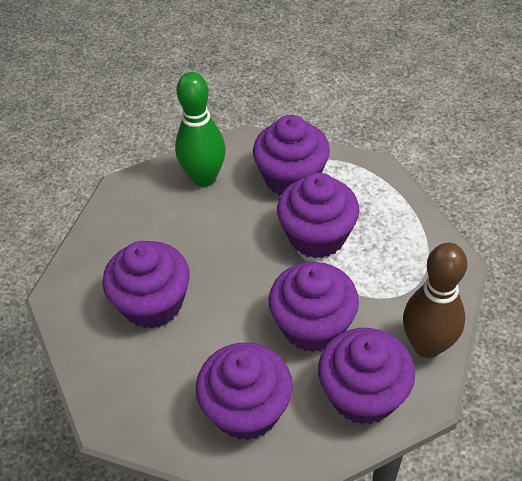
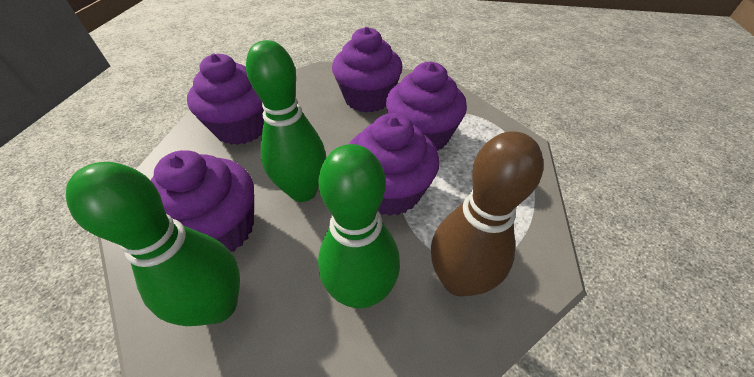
green bowling pin: [175,72,226,187] = 1 -> [66,162,240,326] [246,40,326,202] [318,144,400,308] = 3
purple cupcake: [103,241,190,329] [196,342,293,440] [253,115,330,195] [269,262,359,352] [277,173,359,258] [318,328,415,425] = 6 -> [151,150,254,252] [187,54,264,145] [332,27,402,112] [349,113,439,216] [386,62,467,152] = 5

